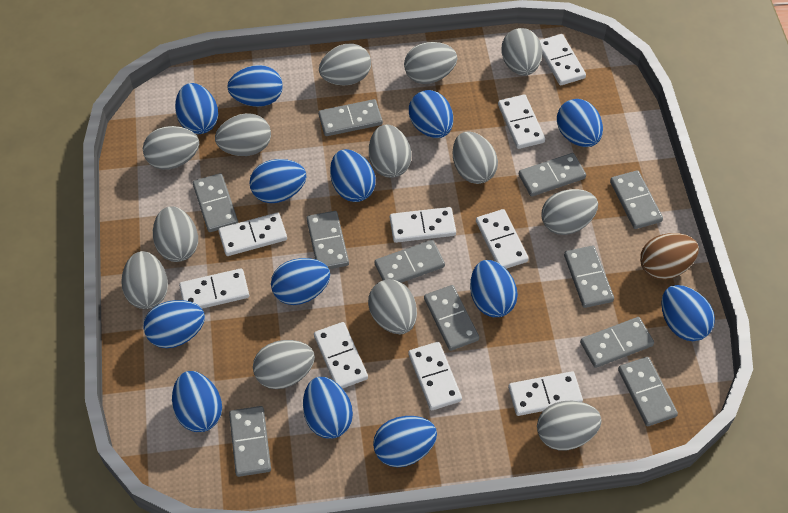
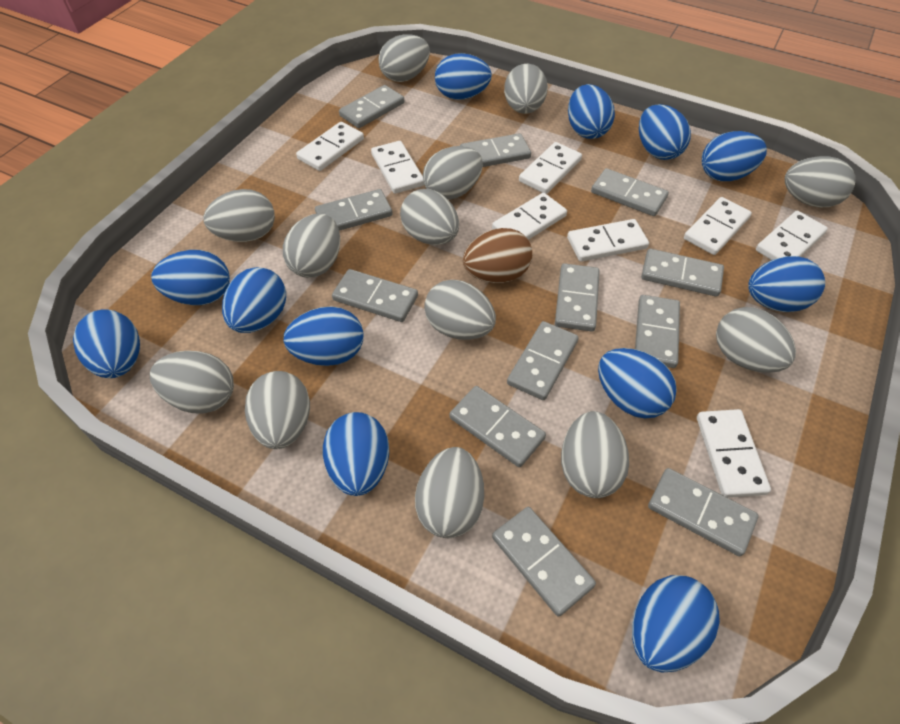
blue egg: [143,300,205,348] [172,371,222,432] [175,83,218,134] [227,65,283,107] [249,159,306,203] [271,258,330,305] [303,377,353,439] [330,149,376,202] [373,416,437,467] [409,90,453,138] [470,260,518,317] [557,99,603,147] [661,285,715,341] = 13 -> [73,309,140,378] [151,250,230,305] [222,267,286,333] [283,307,363,366] [323,412,389,496] [435,53,492,100] [568,84,615,139] [598,348,677,418] [632,575,720,673] [639,104,691,160] [702,131,767,181] [748,256,825,312] = 12
grey domino: [193,173,238,232] [229,406,271,477] [307,211,349,269] [318,99,383,136] [375,240,445,283] [424,285,479,351] [519,153,586,197] [564,245,614,308] [580,317,654,368] [610,170,663,229] [618,357,678,426] = 11 -> [315,189,393,231] [332,269,418,322] [339,85,404,128] [449,386,546,467] [460,133,531,167] [492,507,596,617] [507,321,579,400] [555,263,600,332] [591,168,669,216] [635,295,680,368] [641,249,724,297] [648,468,759,556] = 12
white domino: [179,268,249,309] [218,213,287,256] [314,322,368,389] [390,207,456,243] [408,342,462,410] [476,209,529,269] [498,94,545,149] [508,371,583,416] [540,34,586,85] = 9 -> [296,122,364,171] [371,141,424,194] [492,193,567,240] [519,142,582,194] [567,219,649,262] [684,197,752,255] [697,409,771,498] [756,211,828,260] = 8

